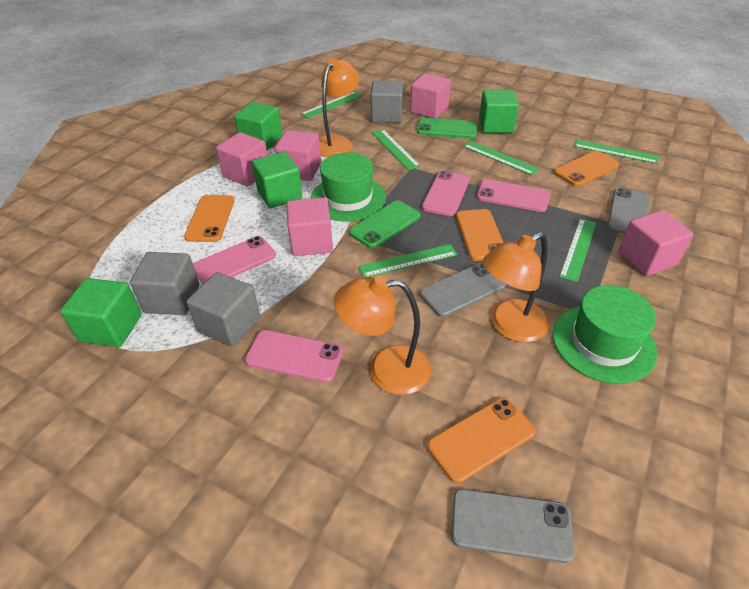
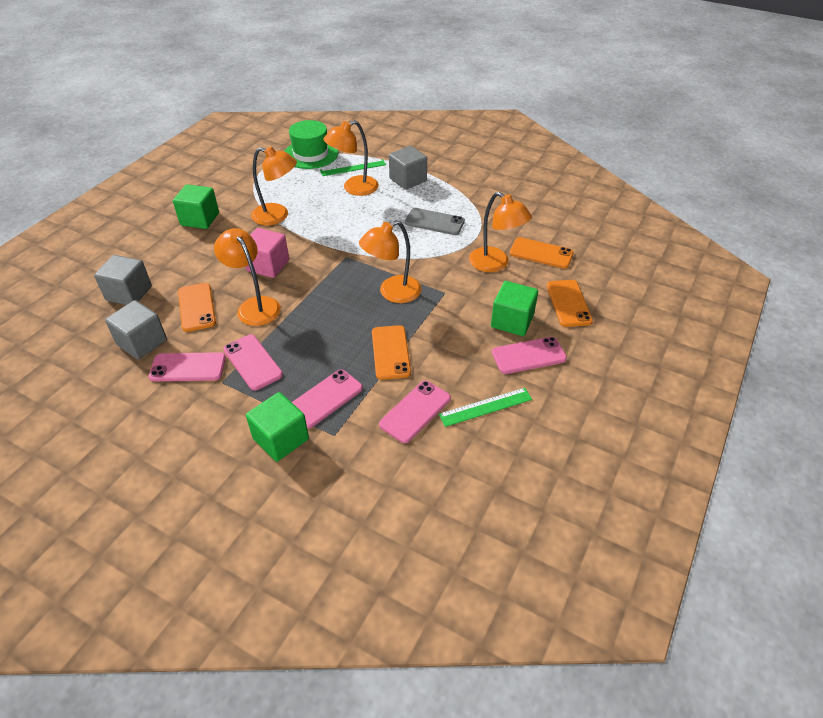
green cube: [60,278,142,347] [234,102,283,150] [252,152,303,208] [479,90,519,133] = 4 -> [173,184,219,229] [246,392,309,462] [491,281,538,336] = 3
green hat: [310,152,386,222] [553,285,657,384] = 2 -> [285,120,338,169] = 1
green phone: [349,200,421,248] [417,118,477,139] = 2 -> none = 0
green ruler: [301,91,363,119] [358,244,457,277] [372,129,421,170] [463,141,539,175] [559,219,596,282] [574,140,659,164] = 6 -> [320,159,386,176] [439,388,532,427] = 2
grey phone: [420,263,506,317] [451,489,575,563] [607,188,650,234] = 3 -> [405,208,465,235] = 1
orange lamp: [319,58,359,157] [334,275,432,395] [482,232,550,342] = 3 -> [214,228,281,326] [251,147,297,226] [323,120,379,196] [359,220,422,303] [469,192,532,272] = 5
pink cube: [216,132,268,186] [275,130,321,181] [286,197,333,256] [410,73,451,118] [618,210,693,276] = 5 -> [246,228,289,278] = 1
pink phone: [193,236,276,284] [245,330,343,383] [422,171,470,216] [477,179,550,212] = 4 -> [149,352,226,381] [223,334,283,390] [292,369,363,429] [379,381,451,443] [492,337,567,374] = 5

